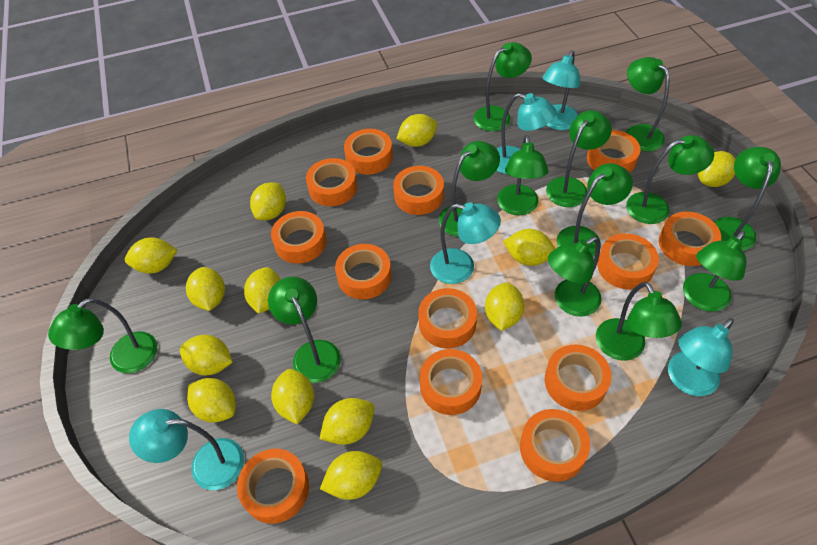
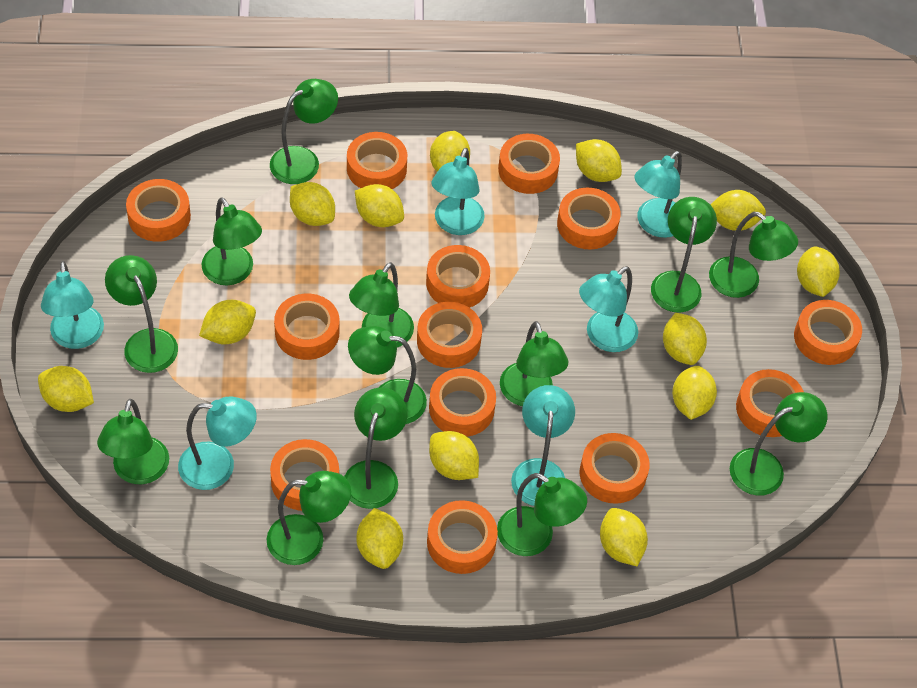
turquoise lamp: [129,409,244,490] [430,202,501,284] [496,93,556,174] [542,50,580,130] [668,318,734,396] = 5 -> [41,261,104,349] [178,397,257,490] [431,148,485,235] [511,385,575,506] [579,266,638,352] [635,151,682,238] = 6

